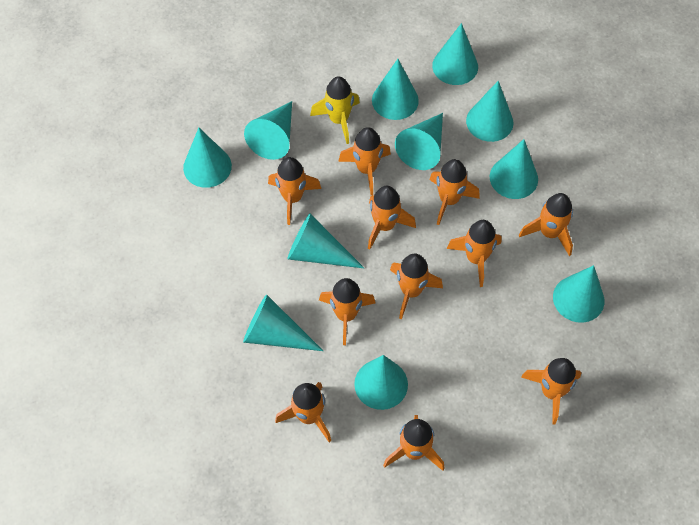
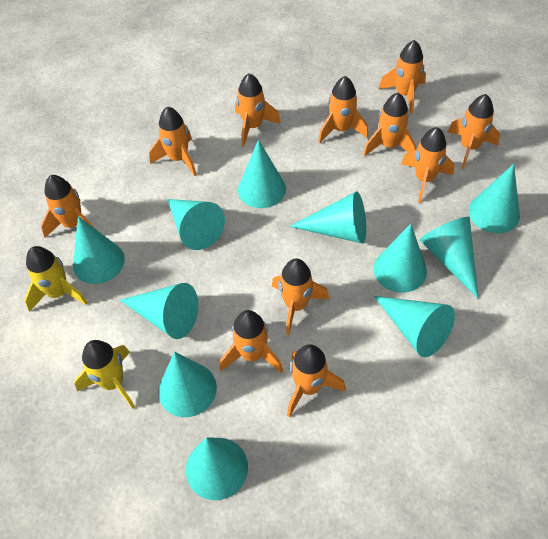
yellow rocket: [310,76,360,144] = 1 -> [24,246,88,312] [74,340,135,409] = 2

